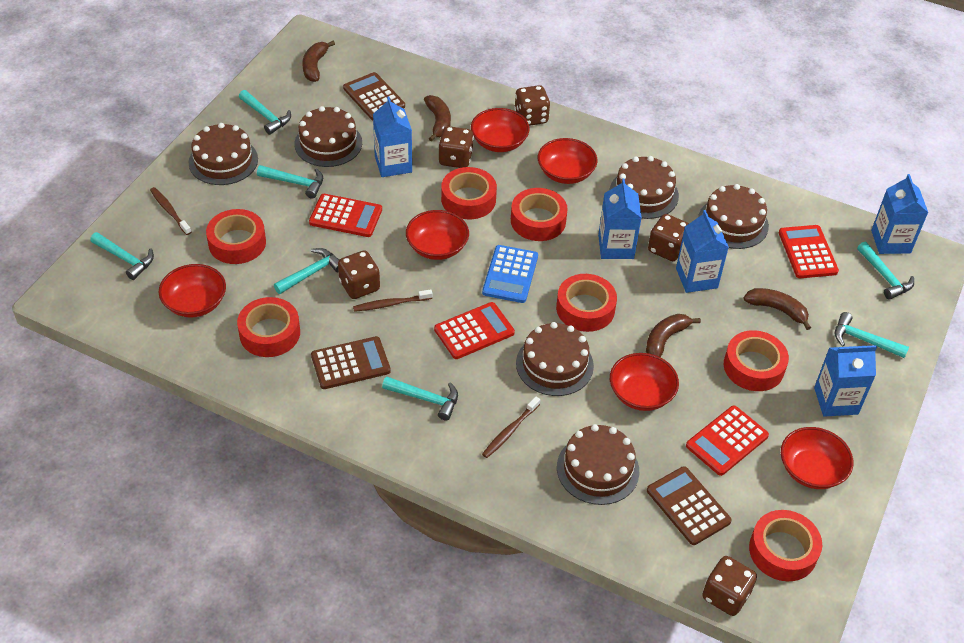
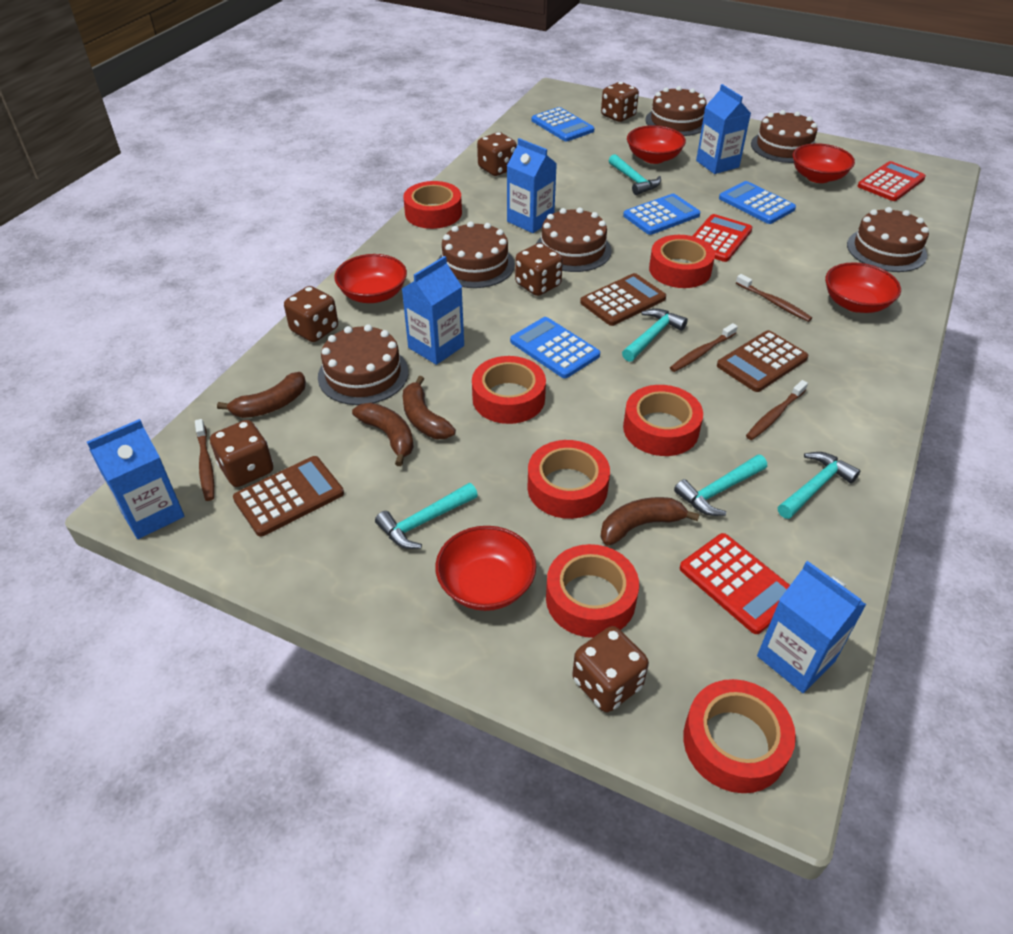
blue calculator: [482,245,538,303] = 1 -> [510,317,600,378] [532,107,594,142] [623,194,700,235] [719,181,796,224] = 4
brown dice: [338,250,380,299] [438,126,474,168] [514,85,550,126] [648,214,689,261] [702,556,757,616] = 5 -> [210,420,273,487] [284,286,338,342] [477,132,517,176] [515,243,563,296] [572,626,649,712] [601,82,639,122] = 6
brown toothbrush: [150,187,191,235] [353,289,433,312] [482,397,540,458] = 3 -> [195,419,214,501] [670,323,738,372] [736,274,812,322] [746,380,808,440] = 4
red bowl: [159,264,226,317] [406,210,469,260] [471,108,529,152] [538,138,597,184] [610,353,679,411] [781,427,853,489] = 6 -> [334,254,407,303] [435,526,536,611] [627,125,686,164] [793,143,855,183] [825,262,901,313] = 5
red calculator: [309,194,382,237] [434,302,515,359] [686,405,769,476] [779,225,839,278] = 4 -> [680,533,790,634] [693,214,752,262] [858,161,926,201] = 3
turquoise hammer: [90,232,154,280] [239,90,291,135] [257,165,323,199] [274,248,339,294] [382,376,458,421] [835,312,909,358] [857,242,914,300] = 7 -> [375,483,478,549] [609,154,661,195] [622,309,688,362] [674,455,767,516] [778,452,860,519] = 5

